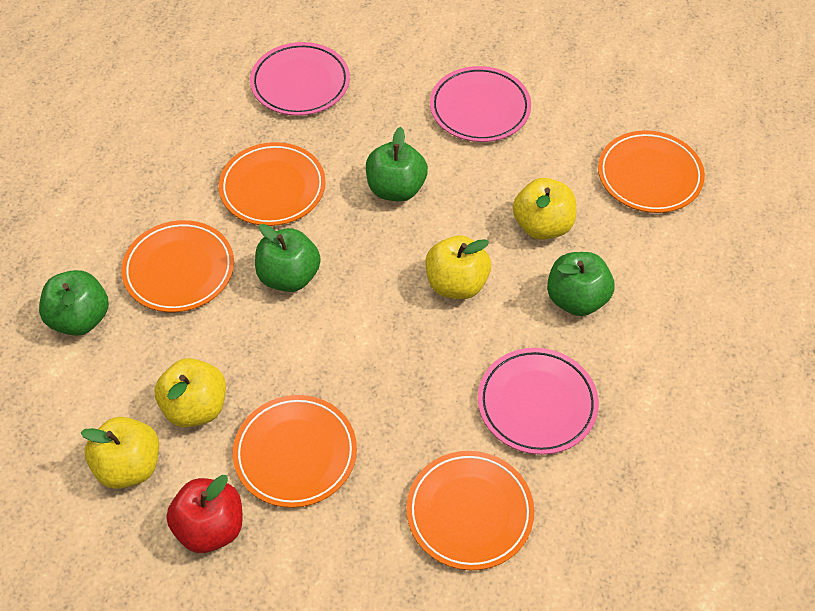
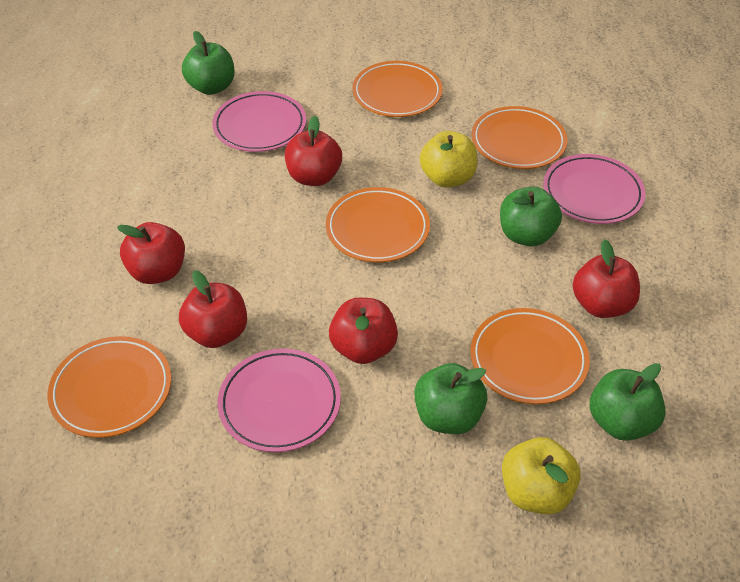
red apple: [166,475,243,553] = 1 -> [117,222,185,284] [179,270,247,348] [285,116,342,186] [329,298,398,364] [573,239,640,318] = 5
yellow apple: [81,417,159,489] [155,358,226,427] [425,235,491,299] [513,178,576,240] = 4 -> [420,131,477,188] [502,437,581,515] = 2

